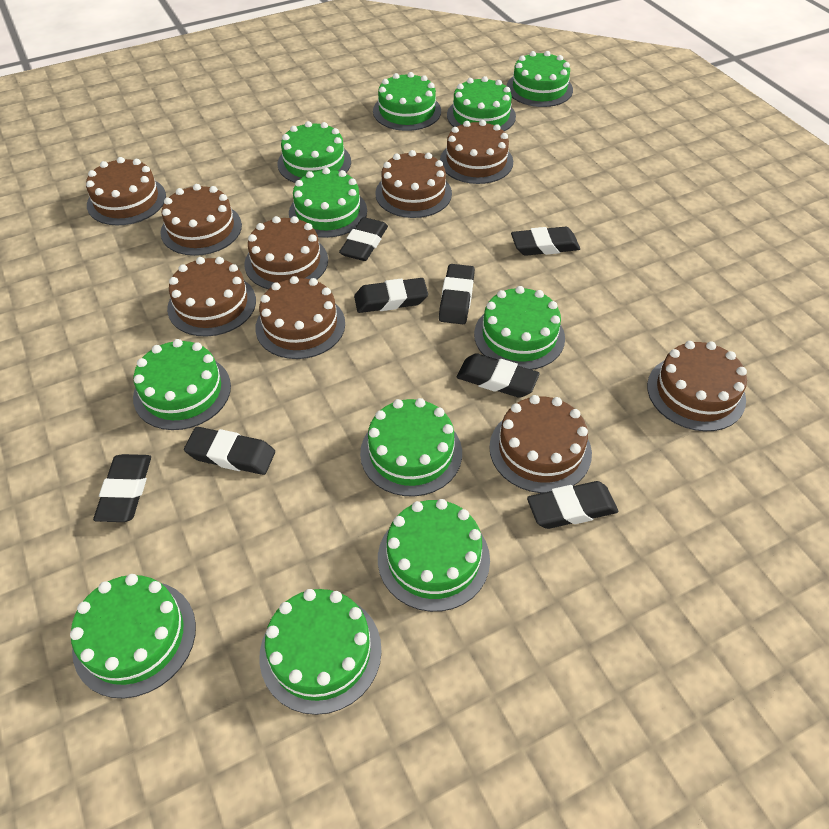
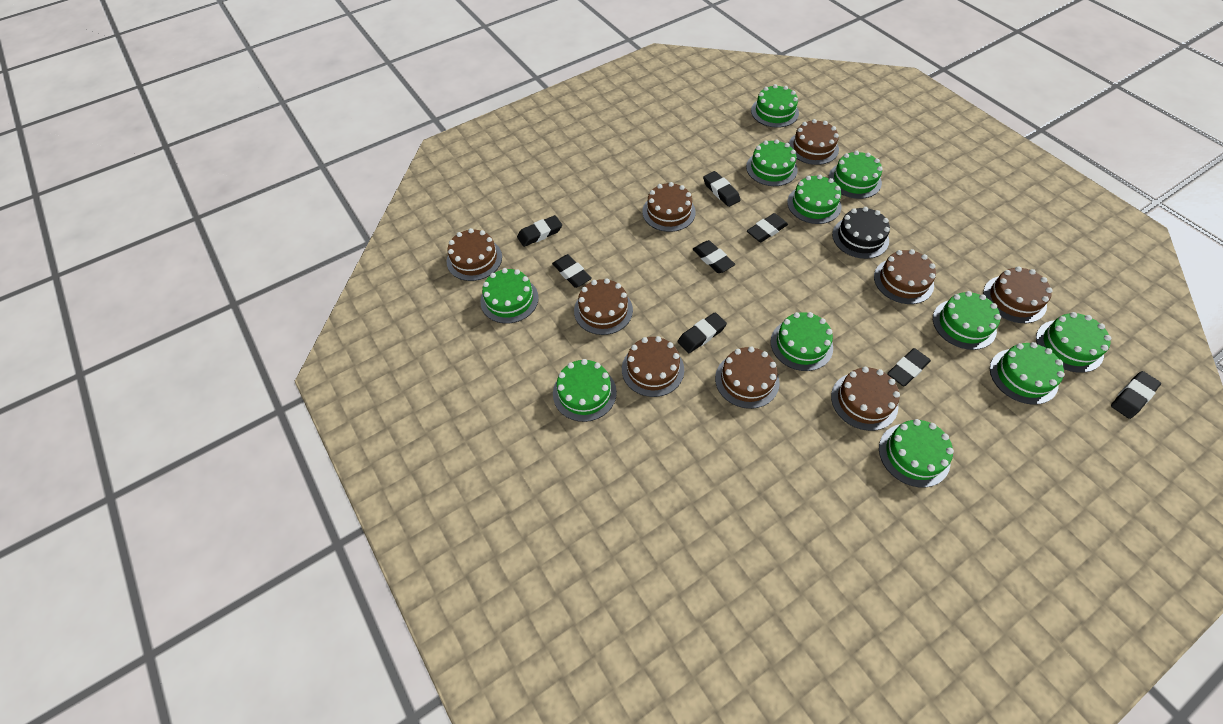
black cake: none = 0 -> [832,207,890,259] = 1

